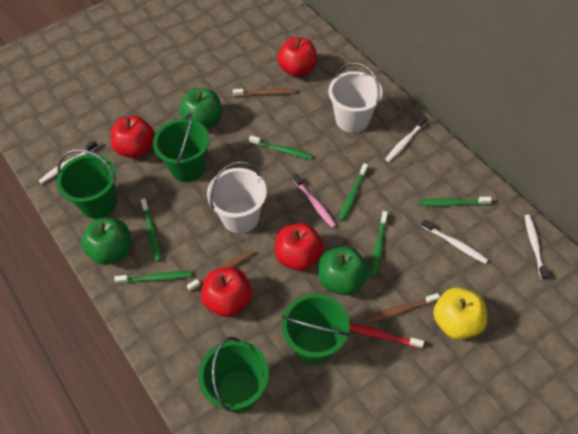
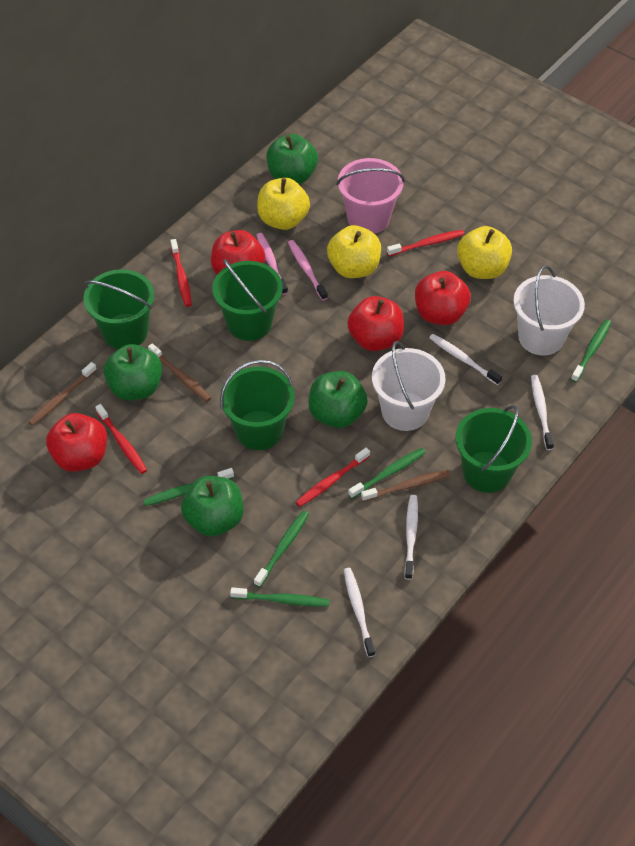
green apple: [81,218,131,265] [179,88,222,129] [319,246,369,295] = 3 -> [103,344,162,400] [181,476,244,536] [266,134,318,184] [309,371,368,428] = 4
green toothbrush: [114,271,192,284] [141,198,162,261] [249,136,313,160] [339,163,368,221] [370,211,388,278] [419,197,492,206] = 6 -> [143,468,234,506] [230,587,330,607] [254,510,309,587] [348,448,426,499] [571,319,612,382] = 5
pink bucket: none = 0 -> [336,158,405,234] = 1
pink toothbrush: [293,174,336,228] = 1 -> [257,233,288,295] [288,240,328,301] = 2
red toothbrush: [349,323,424,349] = 1 -> [95,404,147,474] [170,239,192,307] [296,448,370,507] [387,230,465,256] = 4
yellow apple: [433,287,487,339] = 1 -> [257,178,310,230] [327,225,381,278] [457,226,512,279] = 3

